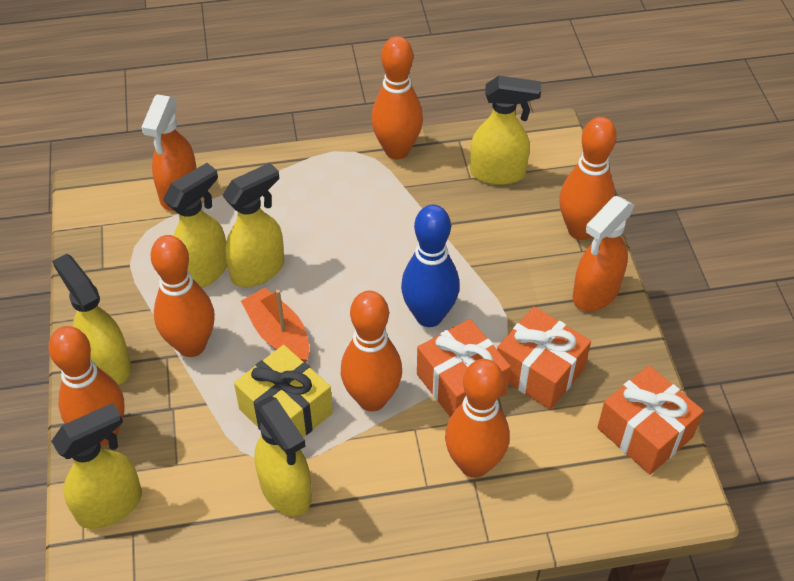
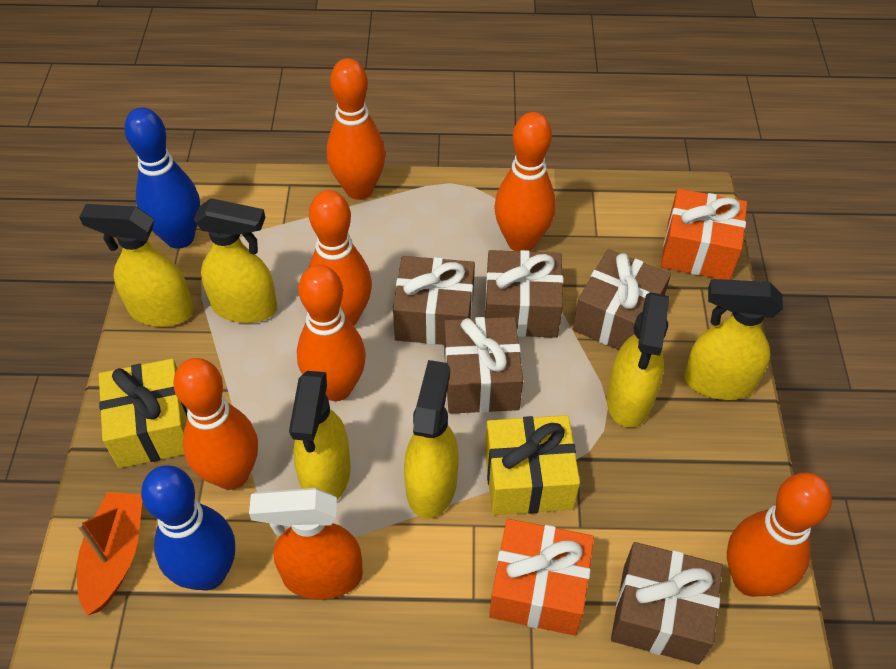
blue bowling pin: [401,205,460,327] = 1 -> [124,108,200,249] [141,466,235,590] = 2
brown gift: none = 0 -> [393,256,475,345] [444,317,523,414] [485,250,563,338] [573,249,671,350] [611,542,723,665] = 5
orange gift: [417,319,511,417] [497,307,591,410] [597,365,704,474] = 3 -> [489,519,594,636] [661,188,747,280] = 2
orange spray bottle: [141,94,197,211] [573,196,634,311] = 2 -> [249,488,363,599] = 1
yellow gift: [234,345,333,437] = 1 -> [99,359,188,468] [485,415,580,515] = 2

